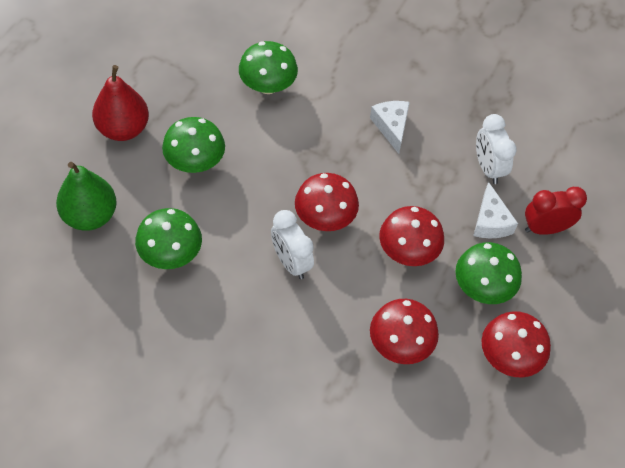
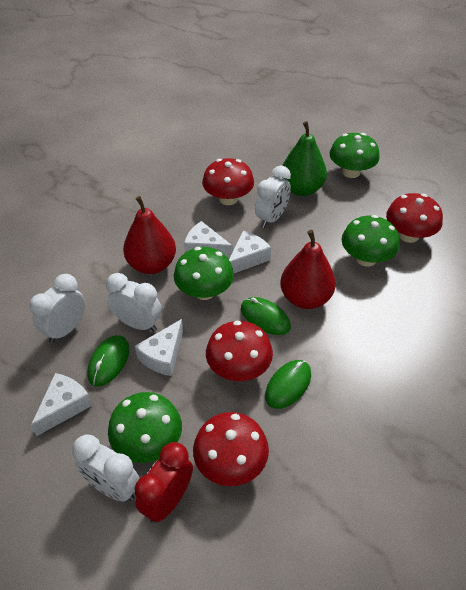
green mouse: none = 0 -> [87,335,129,386] [241,297,291,335] [265,360,311,409] = 3
red pear: [92,65,149,141] = 1 -> [123,196,176,274] [280,230,336,309] = 2
white cheese: [370,101,410,154] [473,182,518,238] = 2 -> [31,373,92,436] [135,319,183,376] [184,221,233,258] [229,230,271,273] = 4
white clock: [271,210,314,279] [476,114,516,184] = 2 -> [29,274,85,343] [72,435,140,502] [106,273,162,332] [255,165,291,228] = 4

